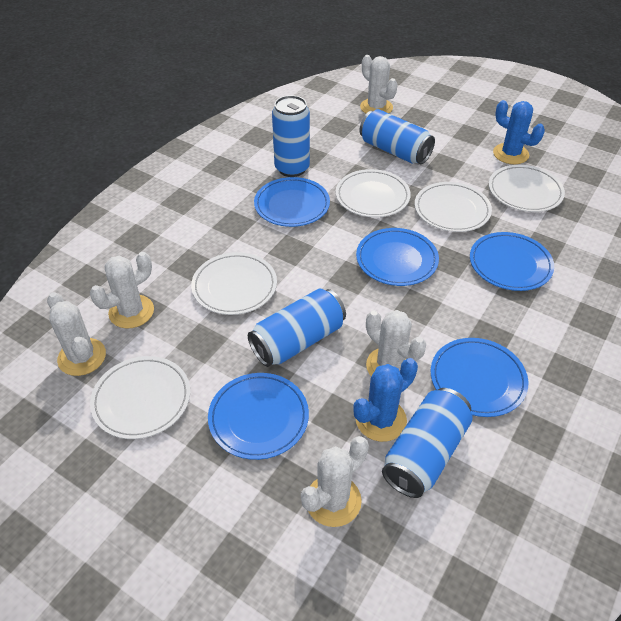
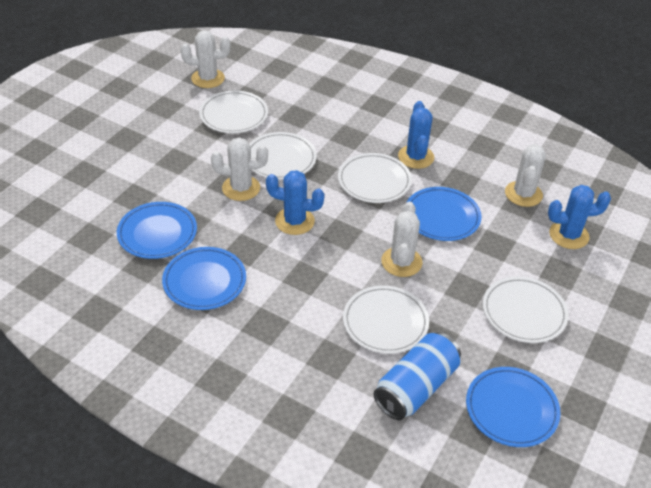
blue cactus: [353,358,418,442] [493,100,545,164] = 2 -> [266,170,325,235] [398,101,434,169] [548,185,611,249] = 3
blue can: [248,289,346,367] [272,95,310,177] [359,109,435,164] [382,388,473,498] = 4 -> [374,332,461,420] = 1
blue plate: [208,373,309,460] [254,177,330,227] [356,228,439,286] [431,338,528,417] [470,232,554,291] = 5 -> [117,202,197,259] [162,247,246,310] [406,187,481,241] [466,367,561,447] = 4
white cactus: [47,292,106,376] [90,252,154,329] [301,436,369,527] [360,55,398,114] [366,310,426,376] = 5 -> [181,30,230,88] [211,138,268,201] [381,202,422,277] [505,144,546,207] = 4

